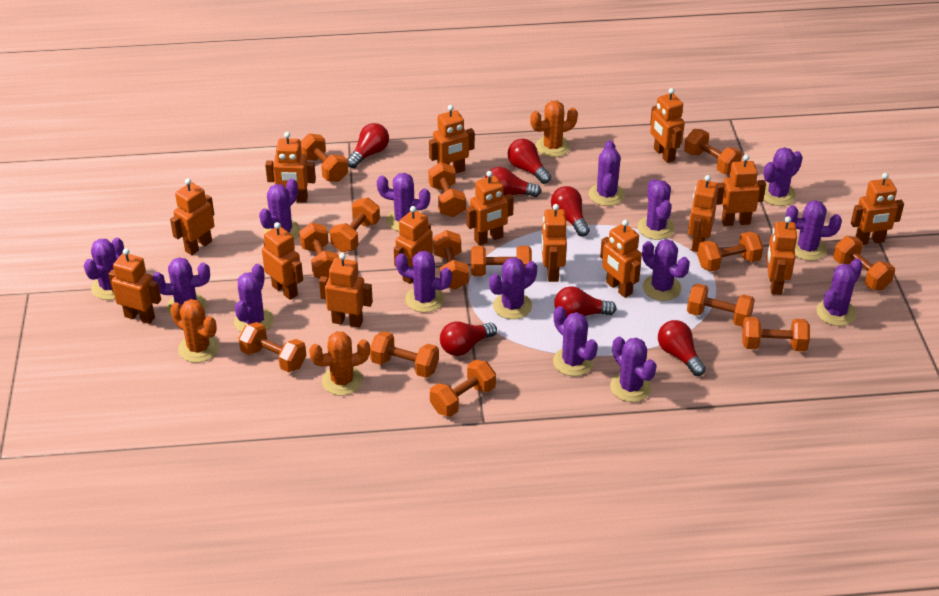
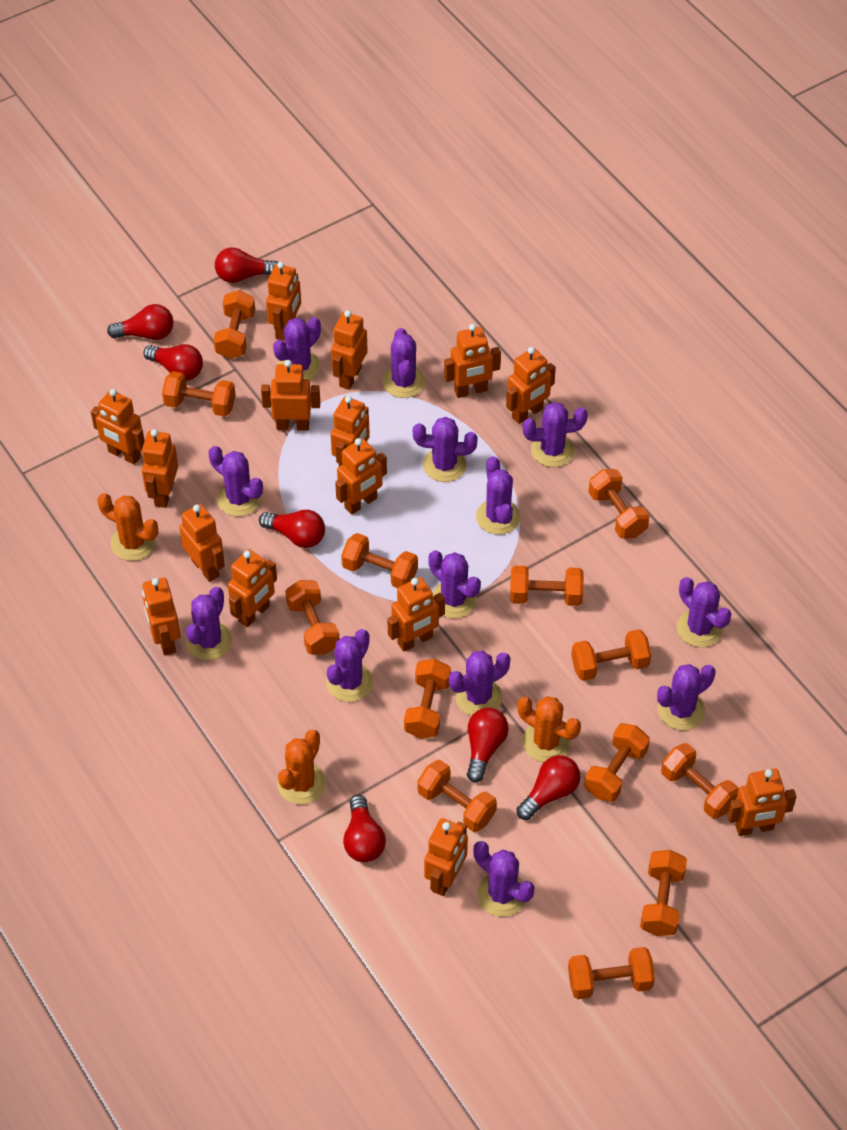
orange dumbbell: [238,322,306,372] [299,223,339,279] [301,133,348,182] [330,198,380,252] [370,331,439,378] [428,162,466,217] [430,360,496,417] [433,230,469,290] [471,246,532,276] [684,129,742,174] [687,283,755,327] [697,232,763,272] [742,317,810,351] [833,236,895,290] = 14 -> [162,371,236,417] [214,290,255,359] [285,580,339,655] [341,533,418,588] [404,659,451,739] [417,760,497,832] [510,566,584,606] [568,947,655,999] [571,629,651,681] [584,723,650,802] [588,469,650,539] [640,850,687,936] [661,743,739,819] = 13
purple cactus: [84,238,124,300] [152,257,210,316] [234,264,274,332] [259,179,301,240] [377,173,430,231] [395,251,452,313] [489,257,537,319] [553,306,598,376] [589,140,625,206] [610,337,657,402] [638,179,675,240] [642,239,690,301] [763,147,803,206] [786,200,842,261] [816,259,863,326] = 15 -> [186,587,232,660] [209,446,263,516] [273,317,321,380] [326,629,373,702] [383,328,425,398] [413,417,478,482] [428,550,481,618] [449,651,511,716] [473,841,535,917] [476,456,521,535] [522,402,588,467] [657,664,716,730] [677,577,732,647] = 13

